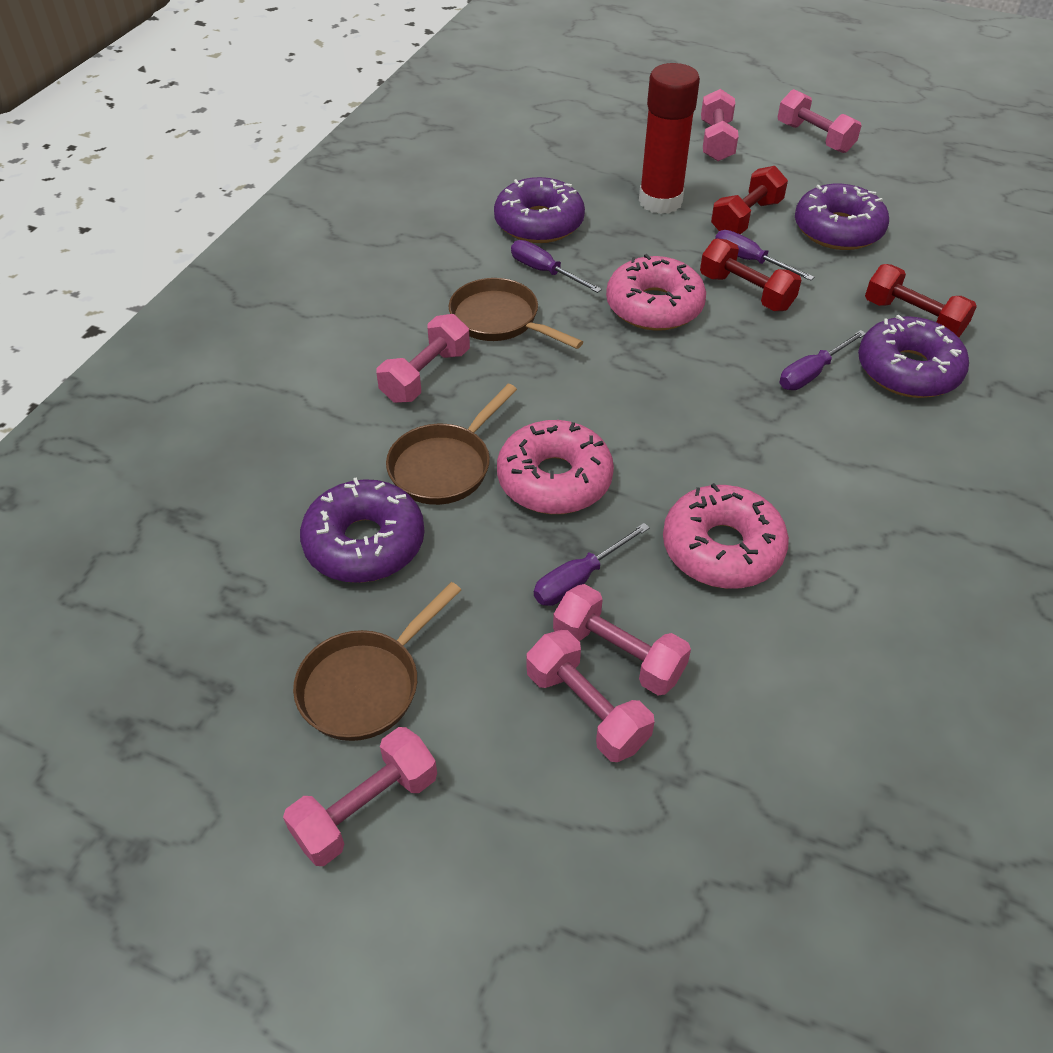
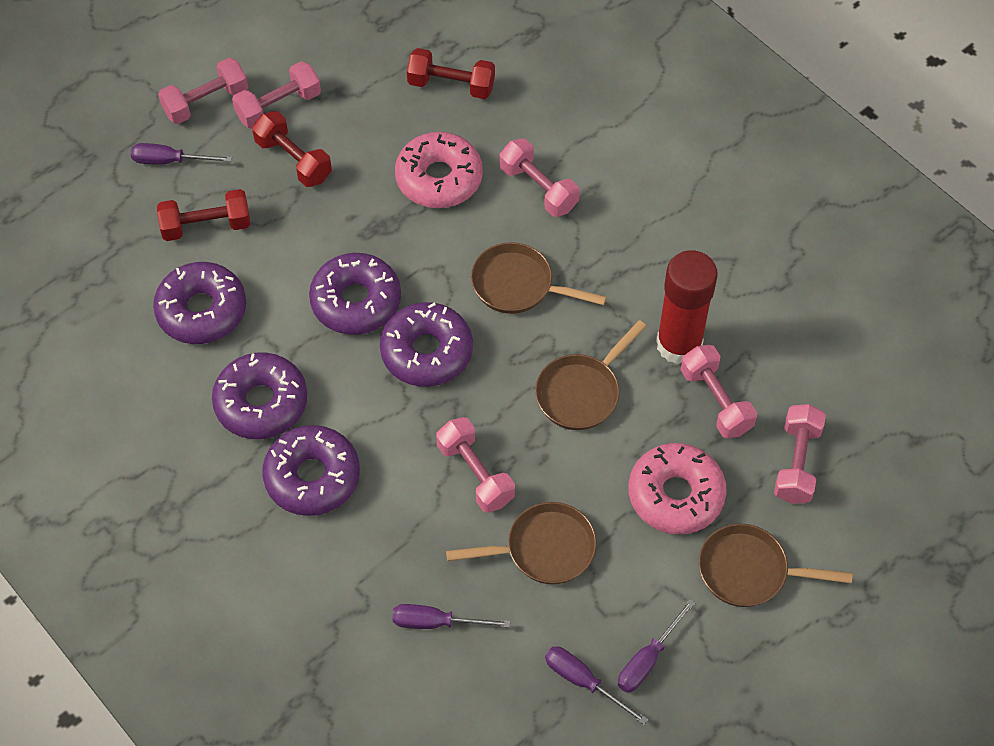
brown pan: [293,582,461,741] [386,384,517,505] [449,278,583,349] = 3 -> [446,502,597,584] [471,242,607,314] [535,320,647,430] [699,523,852,607] = 4
pink donut: [497,420,614,514] [606,254,706,331] [663,483,789,589] = 3 -> [395,132,483,208] [628,443,727,534] = 2
purple donut: [300,478,425,583] [494,177,585,243] [795,184,889,250] [858,315,969,398] = 4 -> [153,262,246,344] [212,353,307,439] [262,425,360,516] [309,253,401,335] [380,302,473,387] = 5

